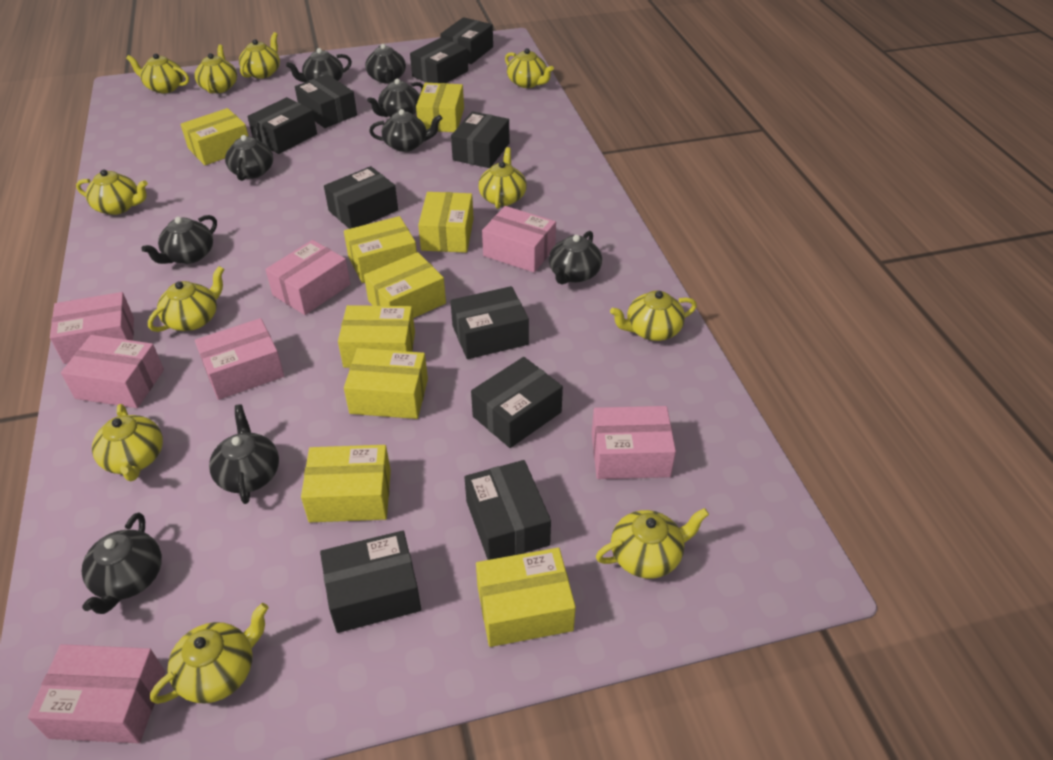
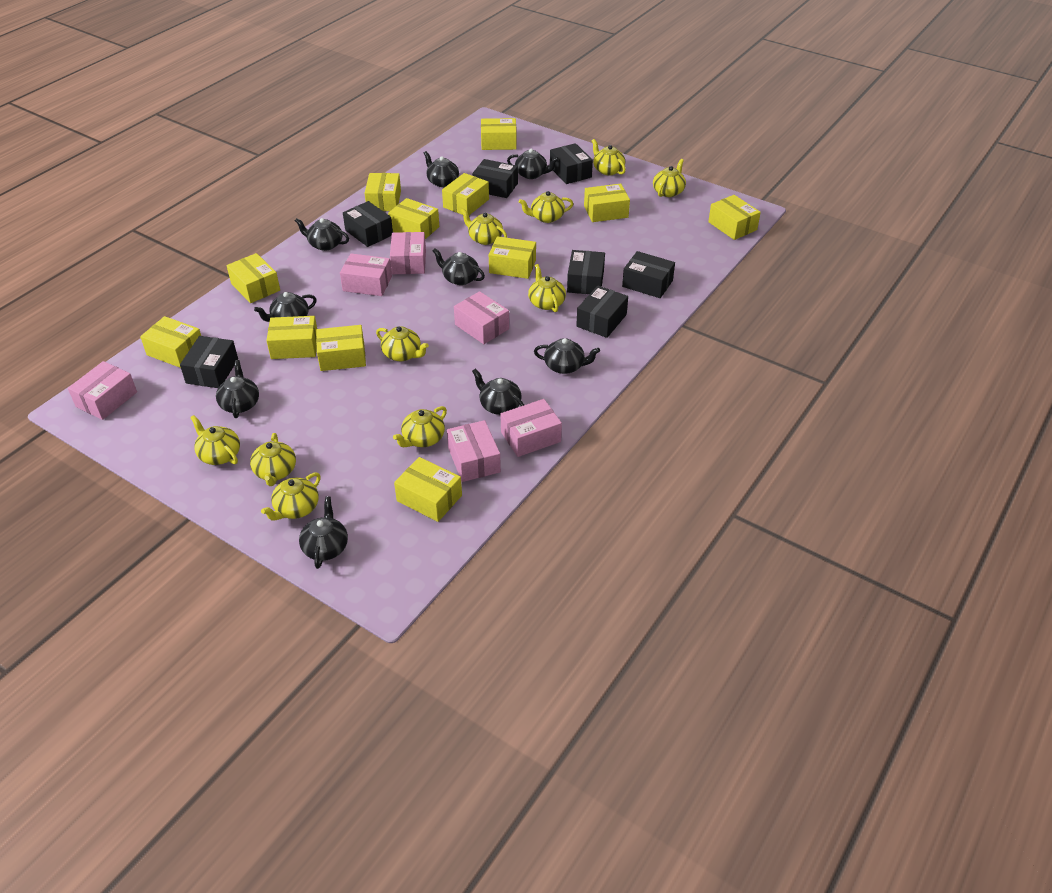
black box: [248,97,317,154] [295,74,357,128] [320,531,421,633] [324,166,398,229] [410,38,468,83] [440,17,493,64] [450,286,529,359] [451,111,510,168] [464,460,551,560] [471,357,563,448] = 10 -> [180,336,238,388] [343,201,393,247] [472,159,518,198] [550,143,593,184] [567,250,605,294] [576,286,628,338] [622,251,675,298] = 7
pink box: [28,644,165,743] [50,292,134,364] [61,335,164,408] [195,318,284,400] [265,240,350,315] [482,206,556,273] [592,406,676,479] = 7 -> [68,361,137,420] [340,254,392,296] [390,232,426,274] [447,420,501,482] [454,291,509,344] [501,399,562,457] = 6
yellow box: [181,108,249,165] [301,445,391,522] [338,305,415,368] [344,216,417,283] [344,348,428,419] [364,252,446,318] [416,83,464,132] [418,192,474,253] [476,548,576,647] = 9 -> [140,316,201,368] [226,253,280,303] [266,316,317,359] [316,325,366,371] [365,173,401,211] [388,198,439,239] [394,457,462,522] [442,173,489,215] [481,118,517,150] [489,236,536,279] [584,184,630,222] [708,195,761,240] = 12
yellow teapot: [76,170,148,215] [92,404,163,481] [126,53,189,93] [148,266,224,332] [150,603,268,704] [195,45,237,93] [239,32,280,79] [478,147,527,209] [505,48,554,88] [596,508,709,578] [610,291,697,341] = 11 -> [190,415,240,465] [250,433,296,486] [261,472,321,520] [376,326,429,361] [393,406,447,447] [460,208,507,245] [519,191,573,223] [528,264,566,312] [592,139,626,175] [653,159,686,197] = 10

